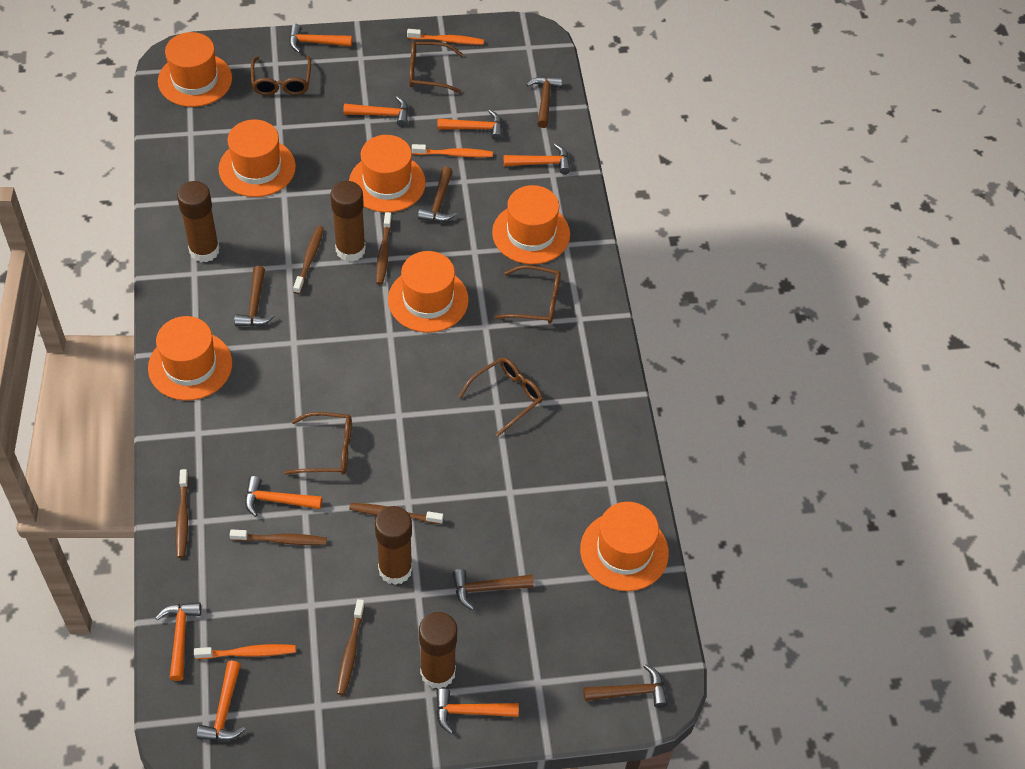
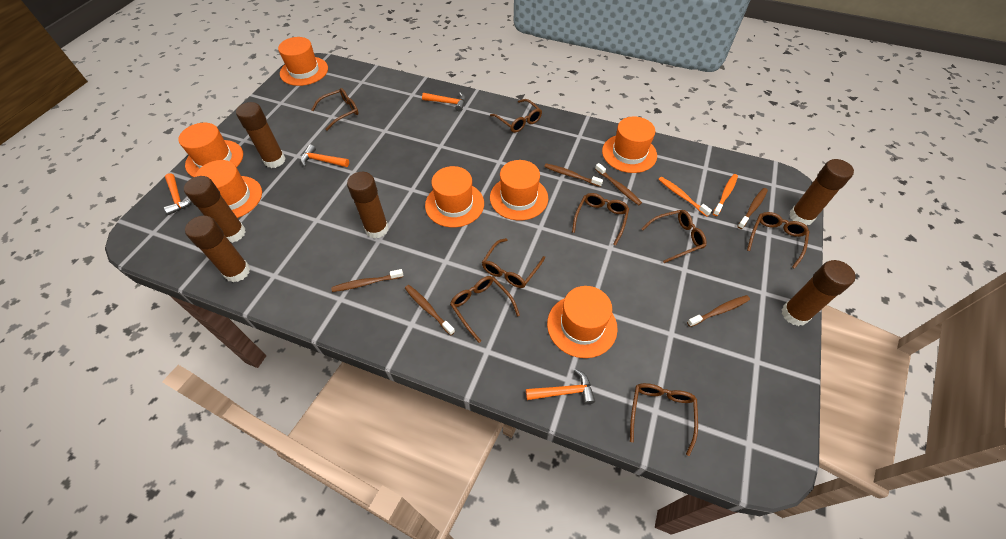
brown glasses: [251,56,311,95] [284,412,352,474] [409,41,463,93] [458,357,543,437] [495,265,561,324] = 5 -> [311,88,359,131] [450,276,520,343] [482,238,545,288] [490,99,542,133] [572,193,629,245] [630,383,698,456] [641,210,706,263] [747,212,809,269] = 8
brown glue stick: [177,181,220,262] [330,181,366,262] [375,506,413,585] [419,612,457,689] = 4 -> [184,176,246,243] [185,216,250,282] [236,102,286,168] [347,172,389,239] [781,260,856,326] [789,159,854,226] = 6
brown hammer: [234,266,275,326] [418,166,457,222] [453,569,534,610] [526,76,562,128] [583,664,668,708] = 5 -> none = 0
orange hammer: [155,602,201,681] [197,661,246,741] [245,476,322,517] [289,24,352,53] [343,96,408,127] [436,688,519,734] [437,110,502,140] [504,143,571,174] = 8 -> [164,173,192,215] [301,144,349,167] [422,92,466,112] [526,369,595,405] = 4
orange toothbrush: [194,644,296,659] [407,29,484,45] [412,144,493,158] = 3 -> [658,177,712,217] [713,174,738,216] = 2

